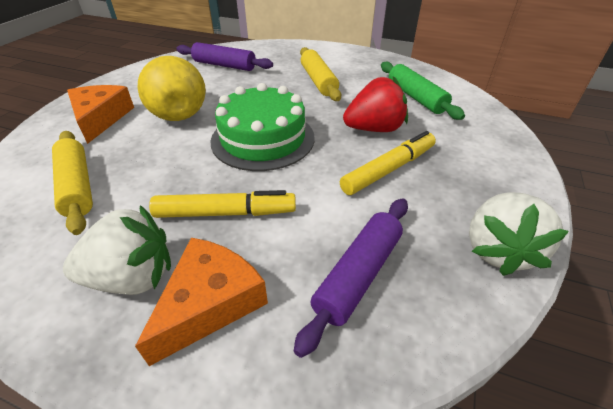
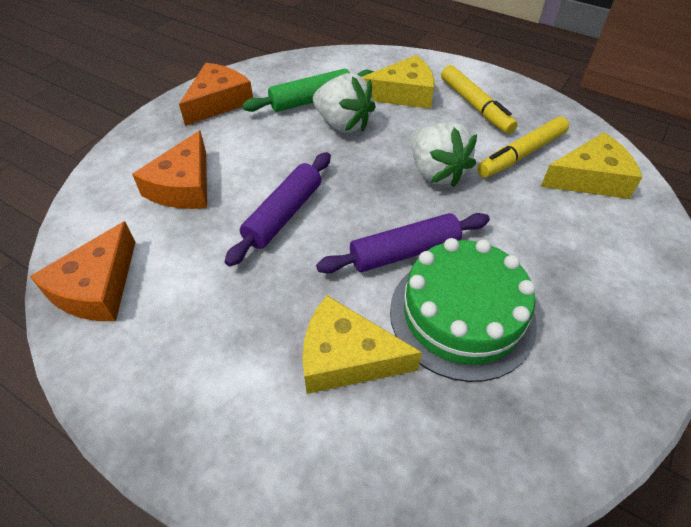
orange cheese: [67,85,134,144] [135,238,268,366] = 2 -> [30,221,135,321] [132,131,207,209] [179,63,253,126] = 3
red strawberry: [343,76,408,132] = 1 -> none = 0
yellow cheese: none = 0 -> [303,296,422,394] [362,55,434,109] [541,132,642,199] = 3
yellow pear: [138,56,206,121] = 1 -> none = 0
yellow rolling pin: [52,131,93,235] [300,47,341,101] = 2 -> none = 0

